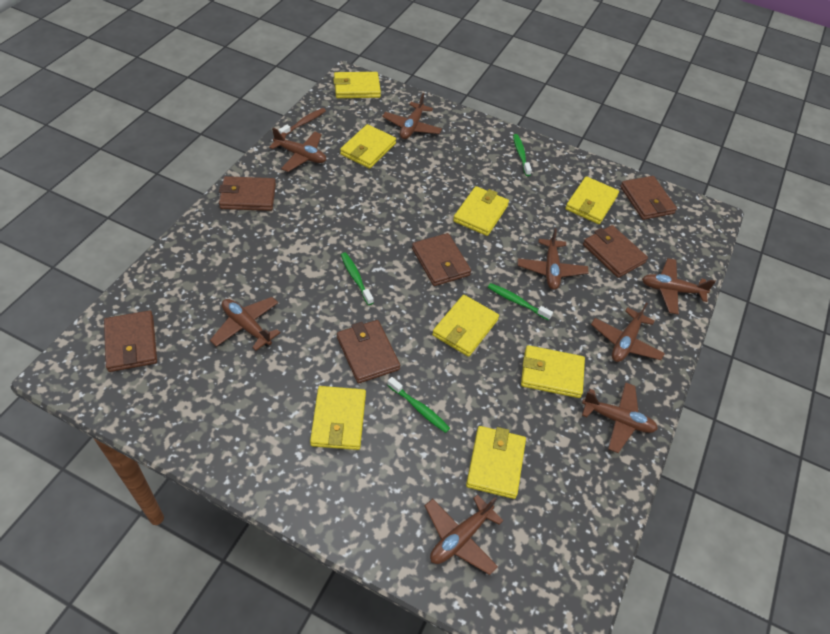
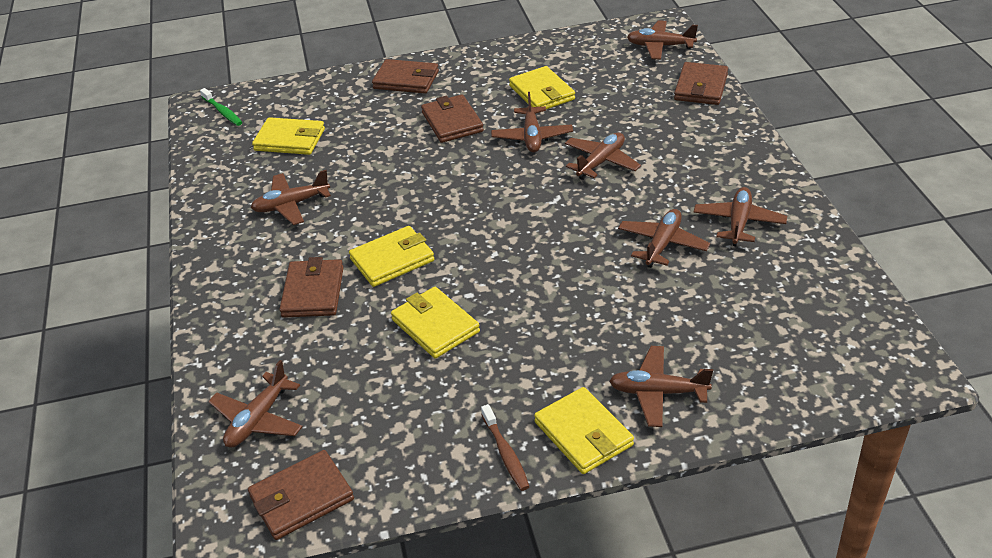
brown wallet: [104,311,157,372] [219,176,276,211] [337,320,400,383] [412,233,471,286] [583,225,648,278] [620,176,677,220] = 6 -> [248,450,354,540] [279,257,344,318] [372,59,439,93] [421,94,484,143] [674,62,728,105] = 5
green toothbrush: [341,252,374,305] [388,377,450,433] [488,283,553,321] [513,134,532,176] = 4 -> [200,88,242,126] = 1
yellow wallet: [310,386,366,450] [333,72,381,98] [340,124,396,169] [432,295,499,357] [453,186,509,236] [466,426,526,499] [521,345,585,398] [565,176,619,224] = 8 -> [252,117,325,155] [349,226,434,287] [391,287,480,358] [509,66,575,109] [534,387,634,474] = 5

